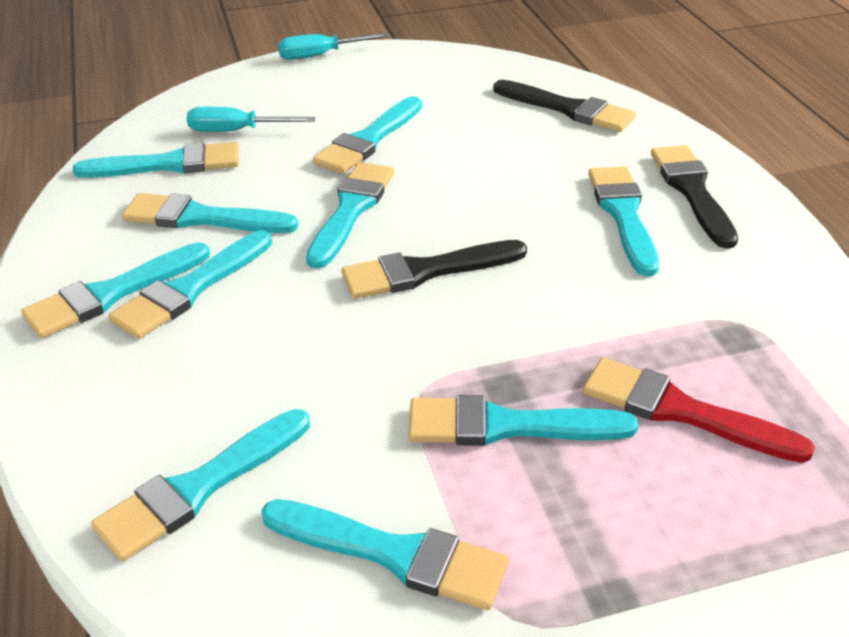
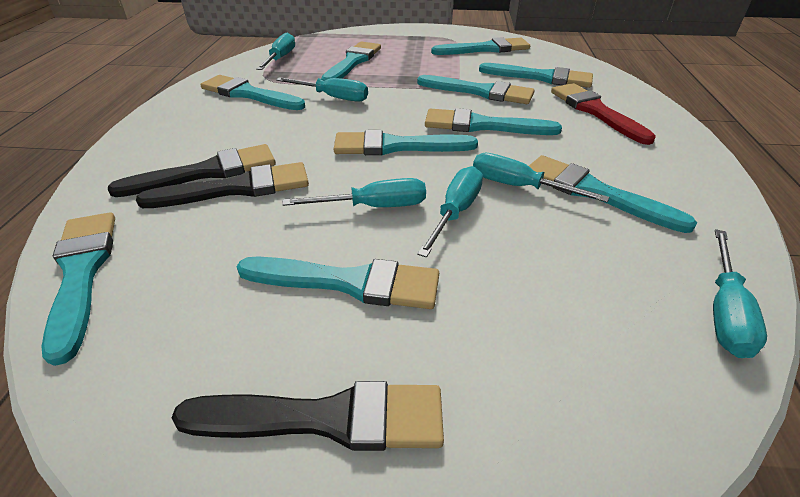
turquoise screwdriver: [187,107,316,132] [278,33,389,60] = 2 -> [256,33,295,70] [276,77,368,102] [282,178,426,207] [417,166,483,257] [473,153,609,202] [713,229,767,358] = 6

